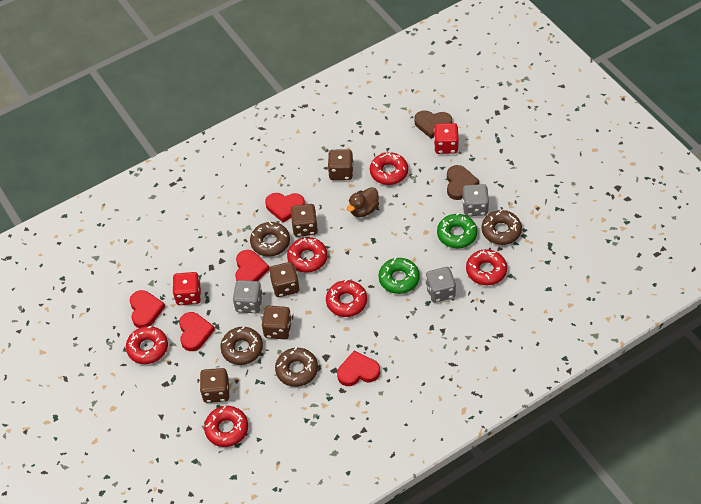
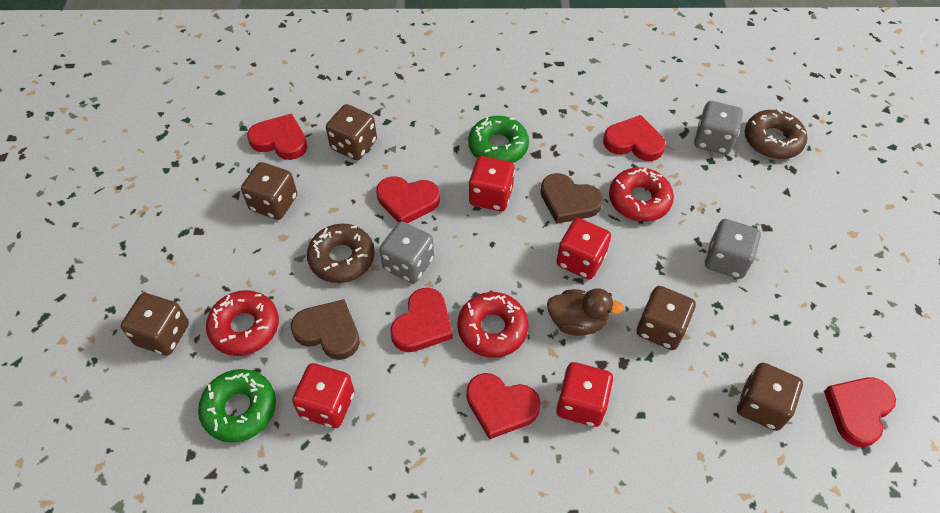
brown donut: [220,327,263,365] [250,221,290,257] [275,347,318,387] [481,209,522,245] = 4 -> [307,224,375,283] [745,108,807,159] = 2
red dice: [173,272,201,305] [434,123,459,154] = 2 -> [292,363,354,428] [469,156,515,211] [556,218,611,280] [556,362,613,427] = 4
red donut: [126,326,168,364] [204,406,248,447] [287,237,328,273] [326,280,367,317] [370,152,408,185] [466,249,507,285] = 6 -> [206,290,279,356] [458,292,528,358] [609,167,674,222] = 3
red heart: [130,290,165,328] [179,312,215,351] [235,250,269,281] [265,193,305,223] [337,351,380,386] = 5 -> [247,114,307,160] [376,176,440,223] [390,288,453,352] [467,373,541,439] [603,115,665,161] [824,377,896,447] = 6

